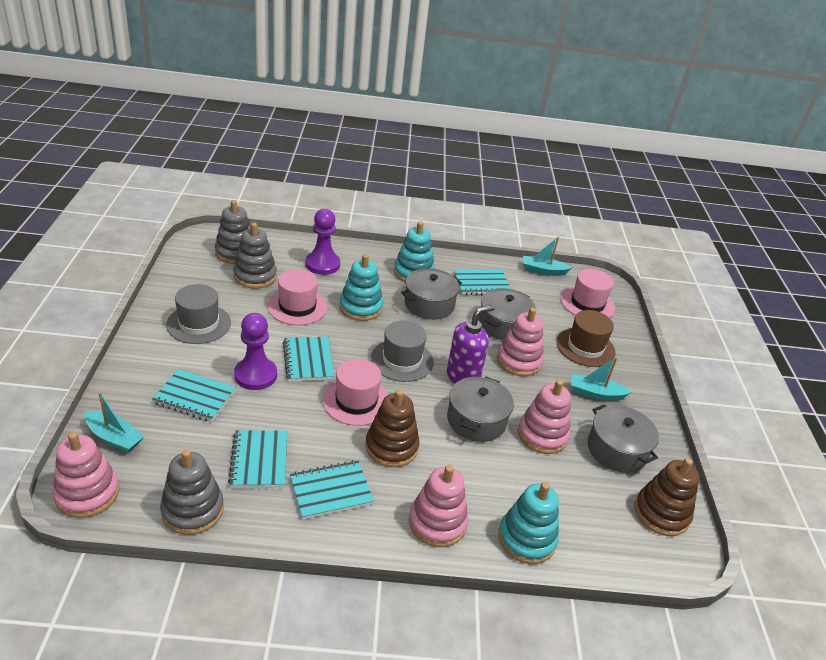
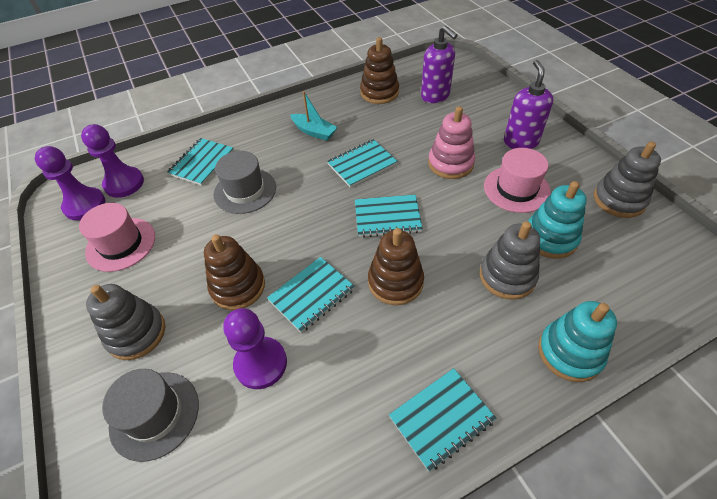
brown hat: [557,310,615,367] = 1 -> none = 0
brown stacking toy: [365,390,420,467] [635,458,699,536] = 2 -> [204,234,265,310] [360,37,399,104] [368,228,424,305] = 3
grey pot: [401,268,462,319] [447,377,514,442] [478,288,536,340] [588,404,659,473] = 4 -> none = 0
pink hat: [267,269,327,325] [322,359,388,426] [561,269,615,318] = 3 -> [79,203,155,272] [484,148,551,213] = 2
pink stacking toy: [52,432,119,518] [409,465,468,547] [497,308,544,376] [518,380,571,454] = 4 -> [428,106,475,179] = 1
purple pawn: [234,313,277,390] [305,209,340,275] = 2 -> [35,146,105,220] [81,124,144,198] [223,308,287,389] = 3
purple soap dispenser: [447,305,495,384] = 1 -> [421,25,458,103] [504,60,553,149] = 2
turquoise boat: [84,392,144,453] [523,237,572,276] [571,357,631,401] = 3 -> [290,91,338,141] = 1
turquoise stacking toy: [339,254,383,321] [394,222,435,282] [498,482,559,564] = 3 -> [528,181,587,259] [538,301,617,382] = 2

